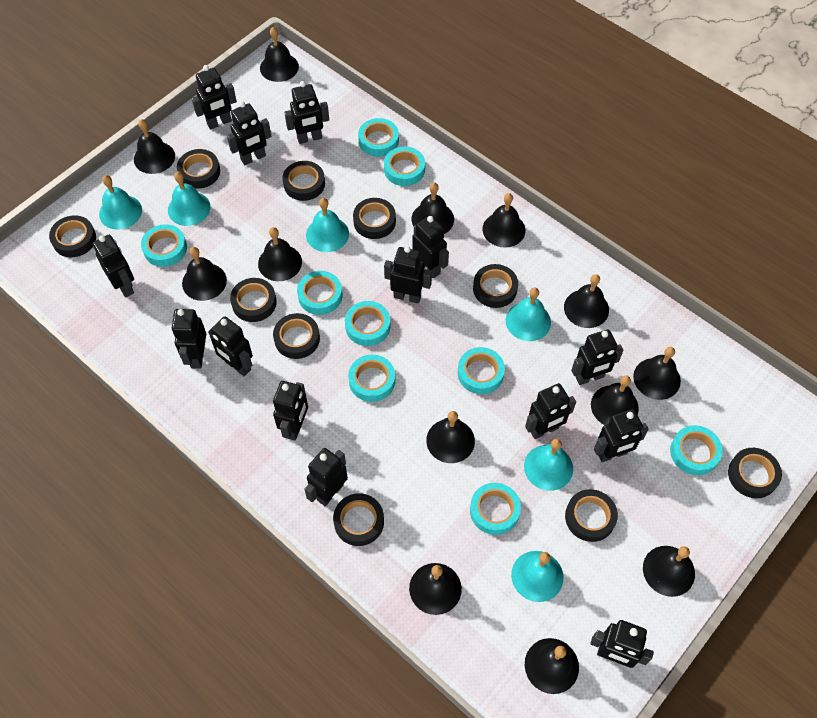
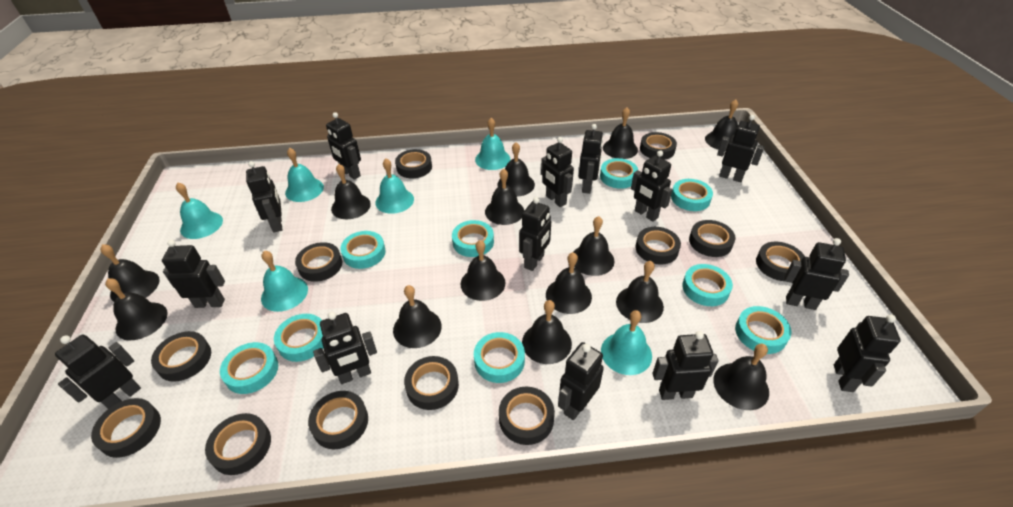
black bell: [134,119,175,174] [182,247,227,301] [258,227,302,281] [260,27,299,82] [409,563,462,615] [411,182,454,234] [426,411,475,463] [482,193,526,248] [525,638,579,694] [564,274,609,328] [591,375,639,425] [633,347,681,400] [643,546,695,597] = 13 -> [100,244,160,302] [105,278,168,341] [331,164,371,219] [393,285,442,348] [461,240,505,301] [485,169,524,225] [498,142,535,197] [522,300,572,364] [546,252,592,314] [573,216,614,276] [603,107,638,159] [616,261,664,323] [705,100,738,151] [713,344,769,410] = 14
black tape: [49,215,96,257] [177,149,220,189] [230,278,277,322] [273,313,320,359] [282,161,325,201] [333,493,384,546] [353,198,396,239] [473,264,518,308] [565,489,618,542] [728,448,782,498] = 10 -> [91,398,161,458] [151,331,211,382] [205,413,271,475] [295,242,342,282] [308,391,368,449] [395,149,432,178] [404,356,459,410] [499,387,555,445] [635,227,681,265] [640,132,677,160] [689,220,735,257] [756,242,805,281] = 12

